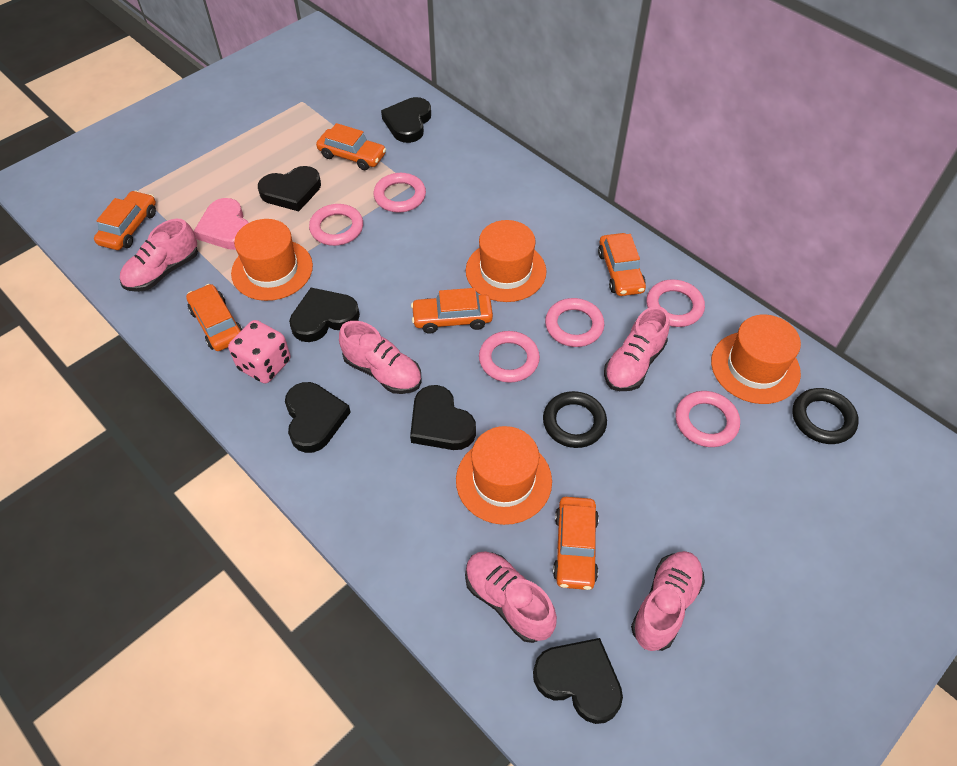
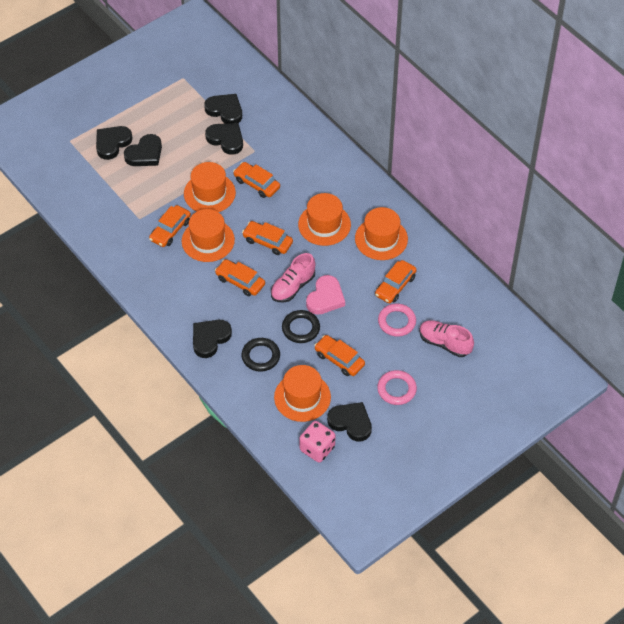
orange hat: [231,219,313,301] [456,426,552,525] [466,220,547,302] [711,315,801,404] = 4 -> [182,209,235,262] [184,162,236,212] [274,365,331,422] [298,193,351,246] [355,207,408,260] = 5
pink ring: [309,204,363,246] [373,173,426,213] [479,331,540,383] [545,298,604,347] [646,279,705,327] [675,391,740,447] = 6 -> [377,370,417,405] [378,304,416,337] = 2
pink shoe: [120,219,198,292] [339,321,422,394] [465,551,557,643] [604,306,670,391] [631,551,705,651] = 5 -> [271,253,315,303] [419,320,474,357] = 2

